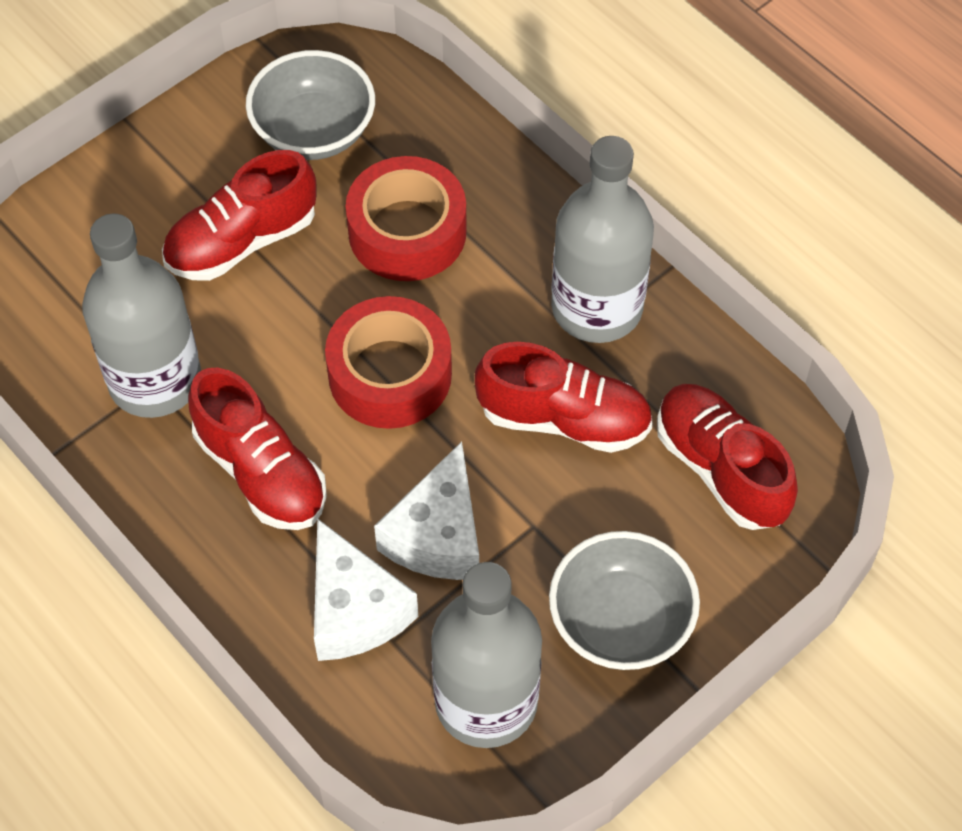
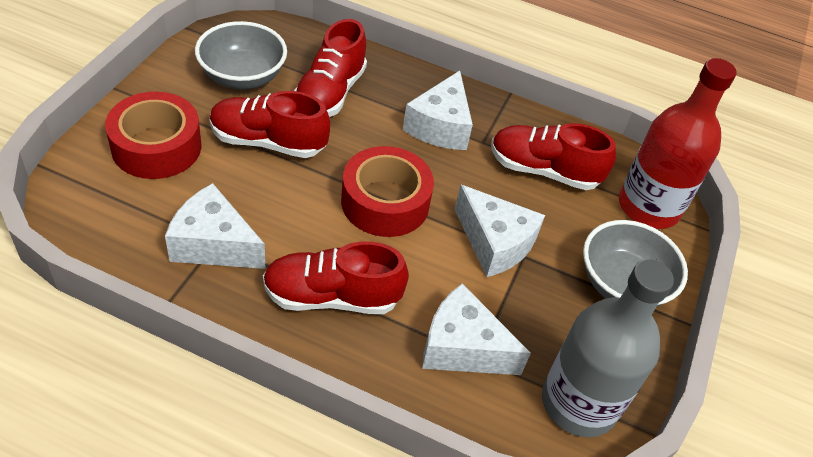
grey bottle: [82,213,201,418] [431,562,542,748] [551,136,654,343] = 3 -> [542,259,674,437] = 1
red bottle: none = 0 -> [619,58,737,229] = 1
white cheese: [314,518,418,661] [374,442,479,580] = 2 -> [165,183,266,269] [403,71,473,150] [422,283,531,375] [455,185,545,277] = 4

